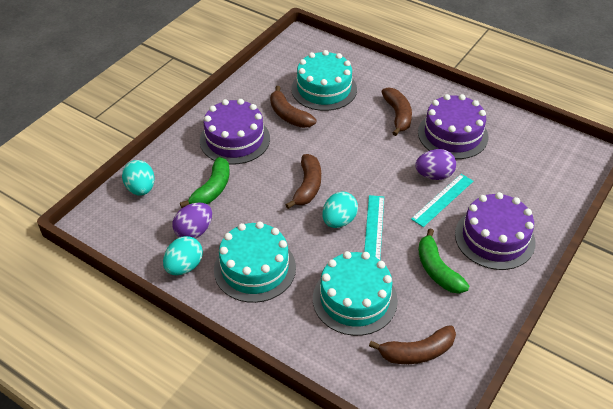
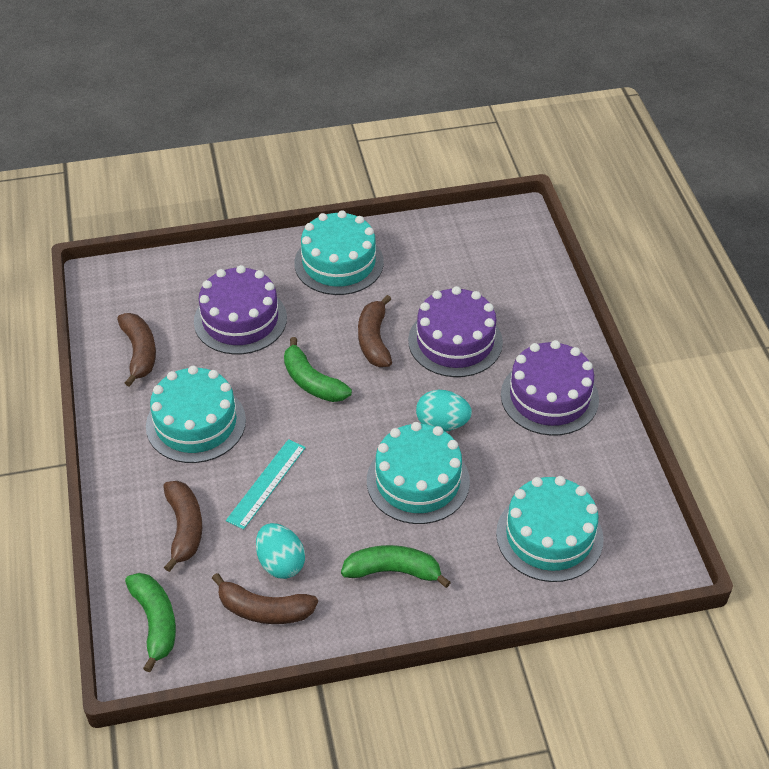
green banana: [180,157,230,208] [418,229,469,293] = 2 -> [125,573,176,672] [284,337,352,402] [341,545,451,588] = 3
purple egg: [172,203,212,239] [415,149,456,180] = 2 -> none = 0
turquoise cake: [214,221,296,303] [291,50,357,111] [313,251,398,336] = 3 -> [146,366,246,463] [294,210,384,295] [367,422,470,524] [496,476,604,582] = 4
turquoise egg: [122,160,155,196] [163,236,203,275] [322,192,358,228] = 3 -> [256,523,305,579] [416,390,472,431] = 2
turquoise ruler: [364,195,384,260] [411,174,473,227] = 2 -> [226,439,306,530] = 1

